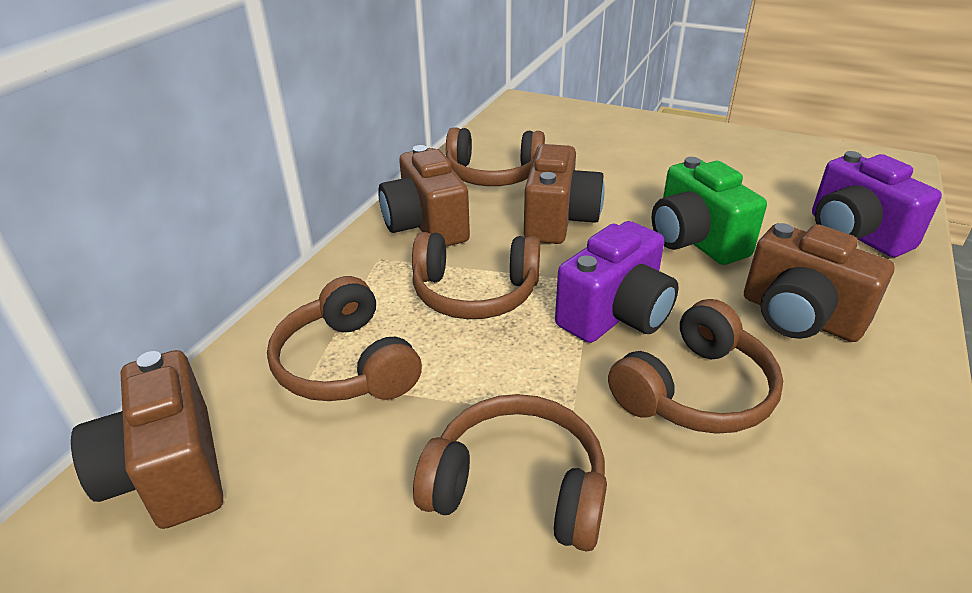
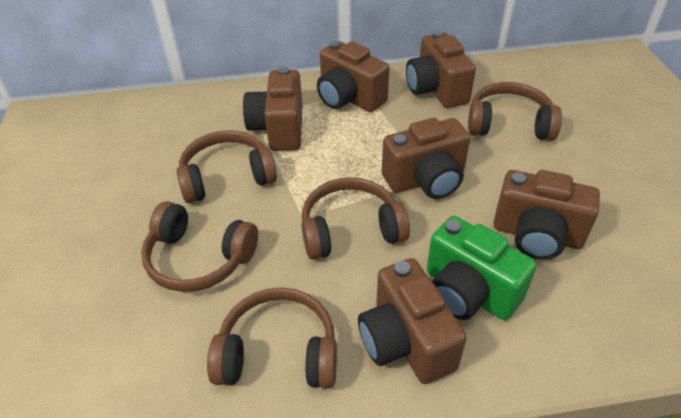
brown camera: [71,350,223,529] [378,145,470,247] [524,144,605,244] [744,223,895,342] = 4 -> [243,67,302,151] [317,41,389,112] [358,258,467,384] [382,118,470,199] [406,31,476,108] [493,170,600,260] = 6
purple camera: [555,221,679,343] [812,151,942,257] = 2 -> none = 0

